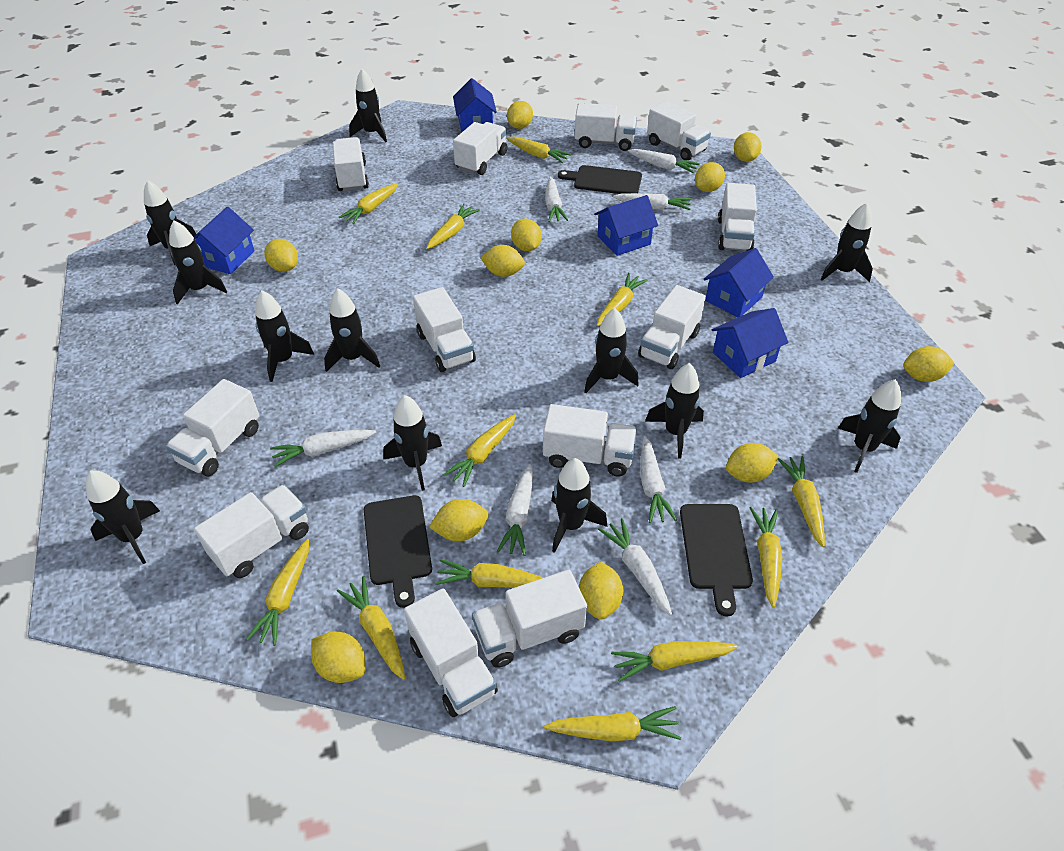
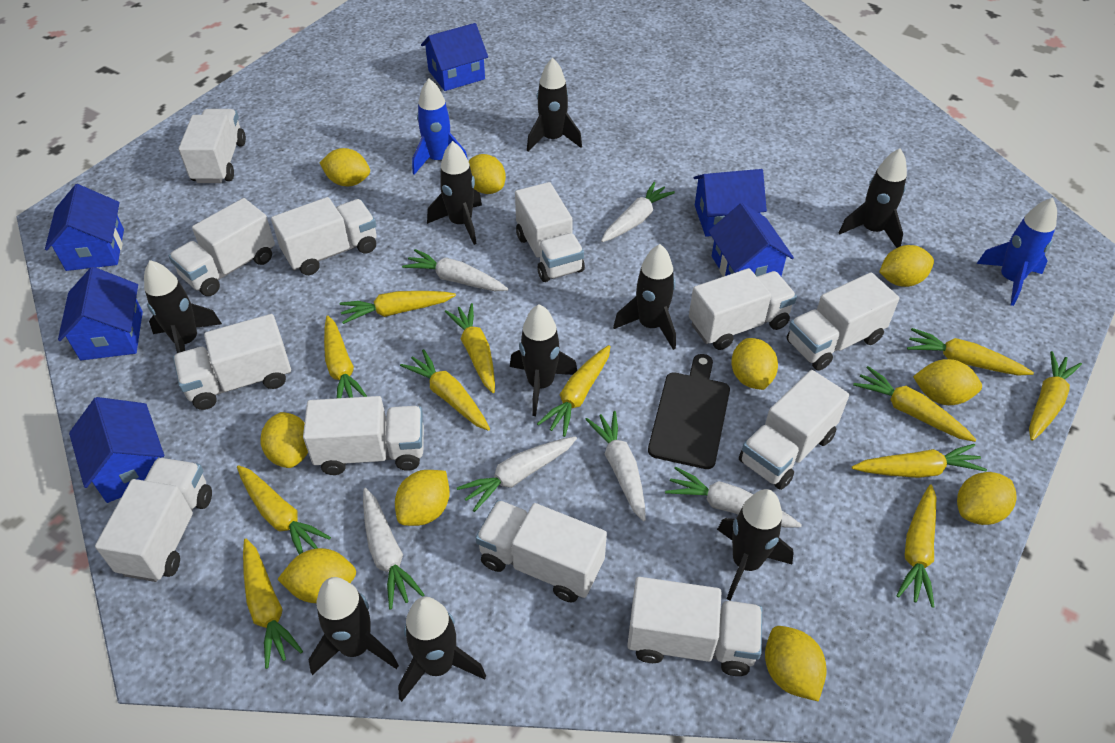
black cutting board: [364,495,432,608] [558,165,642,194] [680,504,753,617] = 3 -> [648,354,730,469] = 1
black rocket: [86,470,160,564] [144,180,196,265] [169,220,227,305] [255,290,314,382] [324,288,380,372] [349,69,387,142] [383,395,442,491] [551,458,607,553] [584,308,639,393] [645,363,704,458] [821,203,873,282] [838,379,901,473] = 12 -> [144,260,222,353] [309,577,399,675] [398,597,486,702] [427,141,482,245] [510,304,577,416] [527,58,582,152] [613,244,676,350] [717,489,794,601] [839,148,907,248] = 9
blue house: [194,207,255,274] [453,78,497,133] [594,195,658,256] [704,248,774,317] [712,308,788,378] = 5 -> [45,184,124,271] [58,267,143,360] [69,397,164,503] [421,23,488,91] [693,169,767,237] [708,203,794,277] = 6
blue rocket: none = 0 -> [412,78,468,175] [976,198,1057,306] = 2
white carrot: [270,430,377,467] [497,464,533,556] [545,177,568,222] [598,518,672,616] [613,193,691,210] [628,149,700,173] [641,436,677,523] = 7 -> [363,488,425,610] [402,249,508,291] [457,436,577,512] [585,411,646,521] [601,182,675,242] [665,466,802,528] = 6
yellow lemon: [264,239,298,272] [311,632,366,683] [429,499,489,541] [481,245,525,277] [507,101,533,129] [511,218,542,251] [579,562,623,620] [695,162,725,192] [726,443,778,483] [734,132,762,162] [903,346,954,382] = 11 -> [260,412,308,468] [277,548,356,603] [320,148,370,186] [395,470,450,526] [468,154,506,194] [731,338,778,390] [765,626,827,702] [879,245,934,287] [913,359,982,405] [957,472,1017,525] = 10

